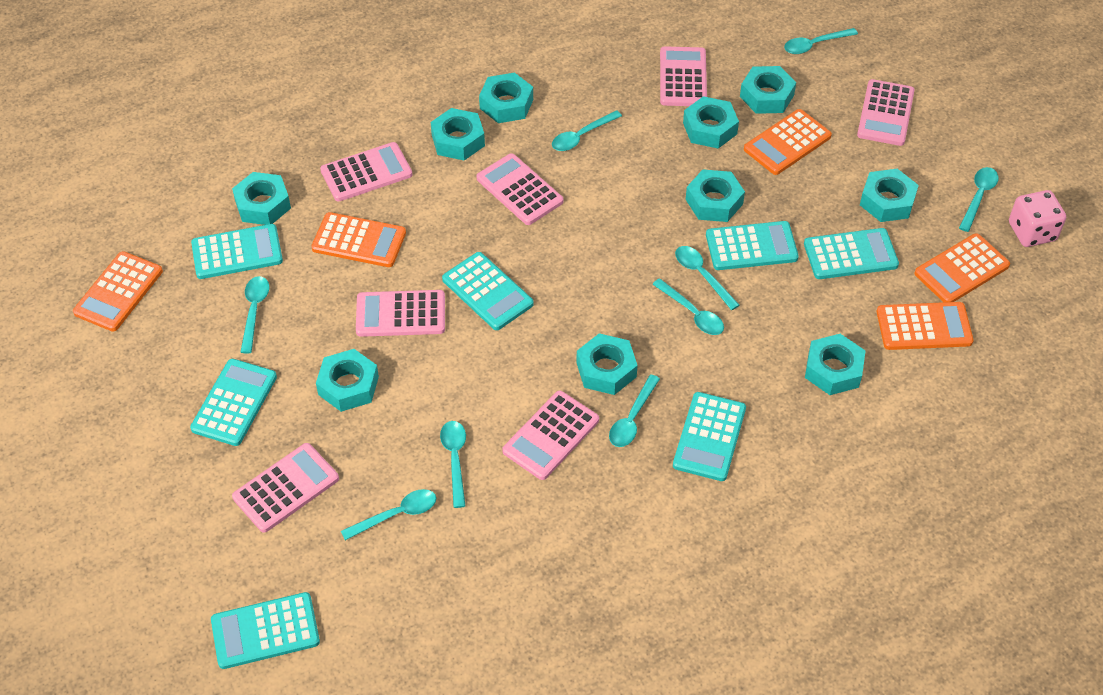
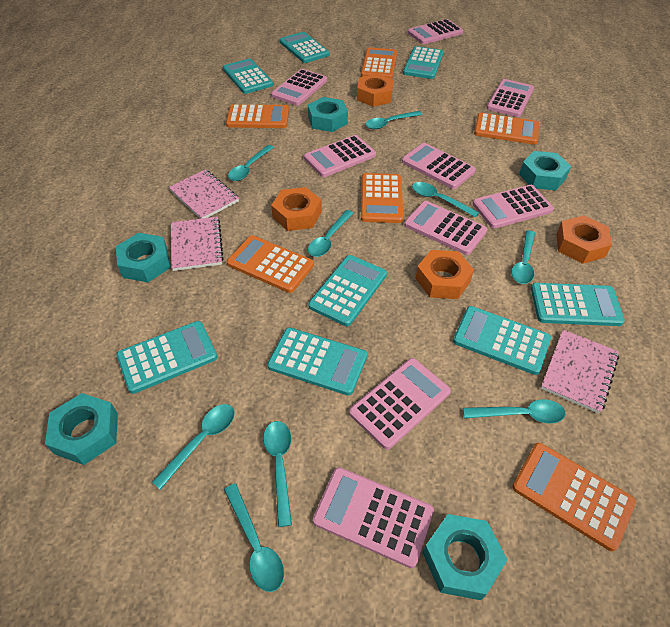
orange calculator: [73,251,163,332] [311,212,406,267] [744,109,832,175] [877,302,974,350] [914,233,1010,302] = 5 -> [226,104,289,128] [227,235,314,293] [361,48,397,79] [361,173,403,223] [474,113,539,145] [512,443,636,551] = 6
orange nut: none = 0 -> [271,187,322,231] [357,74,394,107] [415,250,474,299] [556,215,612,264] = 4
pink calculator: [232,443,339,533] [320,142,412,202] [356,290,445,337] [476,153,563,225] [502,391,599,480] [660,46,707,106] [857,79,915,146] = 7 -> [271,69,327,106] [304,135,376,177] [313,467,434,568] [349,358,451,450] [402,143,476,189] [404,201,487,255] [408,19,464,44] [472,185,554,229] [487,79,534,117] = 9
pink dice: [1009,190,1066,247] = 1 -> none = 0
pink notebook: none = 0 -> [169,169,239,219] [171,217,224,271] [541,330,619,414] = 3
turquoise calculator: [190,359,277,446] [191,224,283,279] [211,592,320,669] [442,252,534,330] [673,392,746,481] [706,221,799,270] [804,228,899,279] = 7 -> [116,321,217,394] [223,59,273,94] [267,328,367,396] [280,32,330,63] [308,255,387,326] [403,46,443,79] [453,306,551,375] [531,283,625,326] = 8
turquoise nut: [232,172,291,225] [316,349,379,412] [431,108,485,160] [479,72,533,123] [576,333,638,395] [683,96,739,149] [686,169,745,222] [740,66,796,114] [805,334,865,395] [860,169,919,222] = 10 -> [45,393,118,465] [116,233,171,282] [308,97,348,132] [423,514,507,600] [519,151,571,191] = 5

